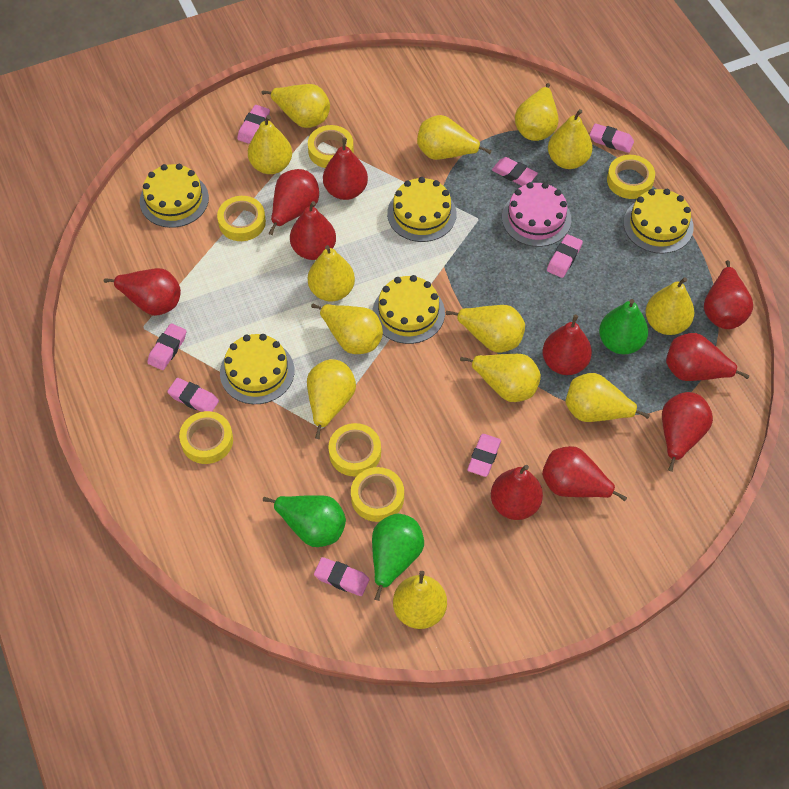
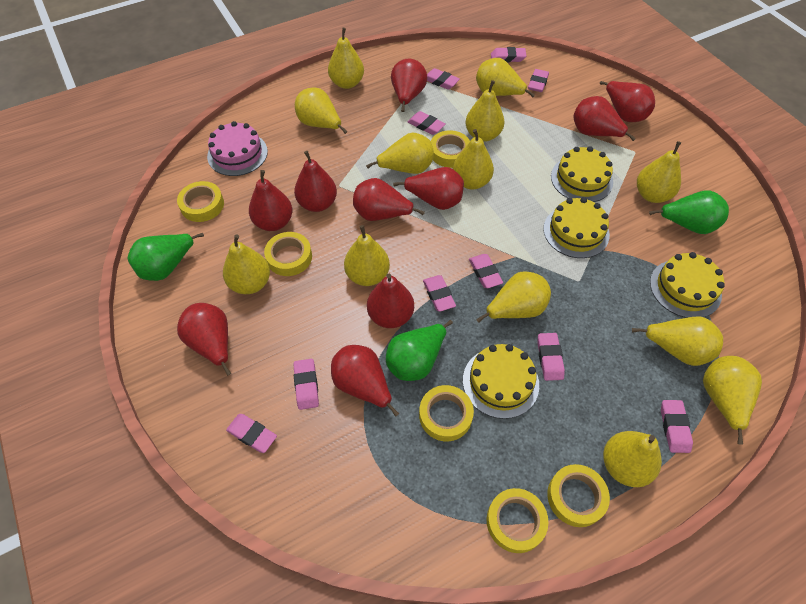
pink eraser: [147,323,186,370] [167,378,219,412] [237,105,270,144] [314,557,369,596] [467,434,501,477] [492,157,538,186] [547,234,583,278] [590,123,634,153] = 8 -> [226,414,277,453] [293,359,319,410] [408,111,446,135] [423,275,456,312] [427,68,460,90] [469,254,503,288] [491,47,526,62] [528,69,549,92] [537,333,565,381] [661,400,693,453] = 10
yellow cake: [140,164,209,228] [220,334,295,404] [373,275,445,344] [387,177,457,242] [623,189,694,254] = 5 -> [463,344,539,419] [543,197,610,258] [551,146,613,202] [650,252,725,318] = 4

